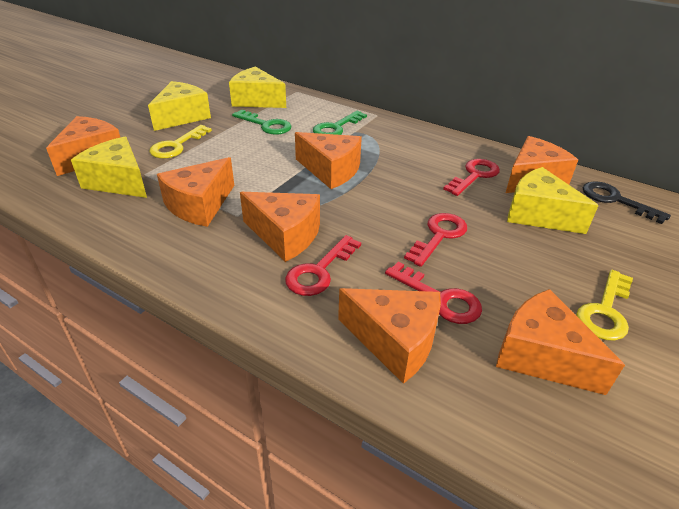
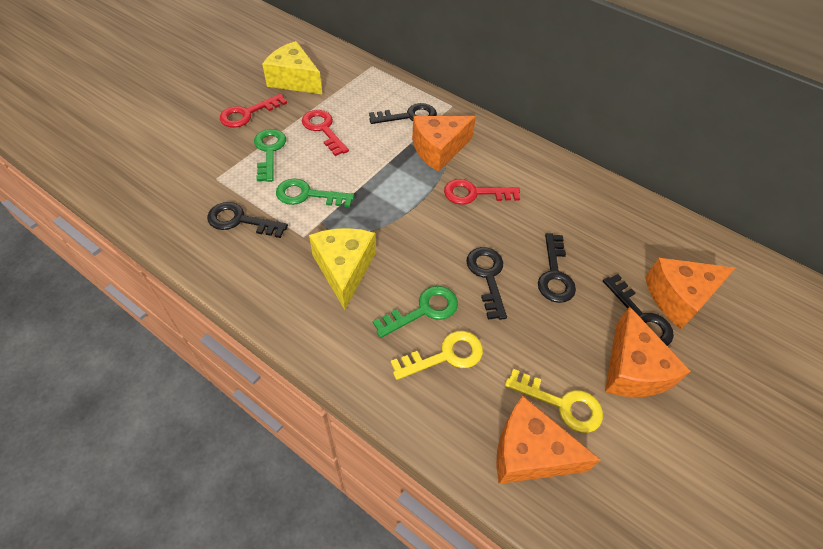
black key: [583,181,671,224] = 1 -> [207,202,288,238] [369,103,437,124] [466,247,507,320] [538,233,576,303] [603,274,674,346] = 5
green key: [232,110,291,135] [313,111,367,135] = 2 -> [254,129,286,182] [276,178,354,208] [373,286,458,338] = 3
orange cheese: [46,116,121,176] [157,157,234,227] [240,192,320,262] [295,132,362,189] [338,288,441,384] [496,289,625,395] [506,136,578,193] = 7 -> [412,116,476,172] [496,396,601,484] [605,306,691,397] [645,258,735,329] = 4
red key: [285,235,361,296] [385,261,482,324] [404,213,467,267] [443,159,500,196] = 4 -> [220,94,287,128] [302,110,349,156] [444,179,520,205] = 3
yellow cheese: [71,137,147,198] [148,81,211,131] [229,67,286,108] [507,167,599,234] = 4 -> [262,41,322,94] [309,228,375,310] = 2

